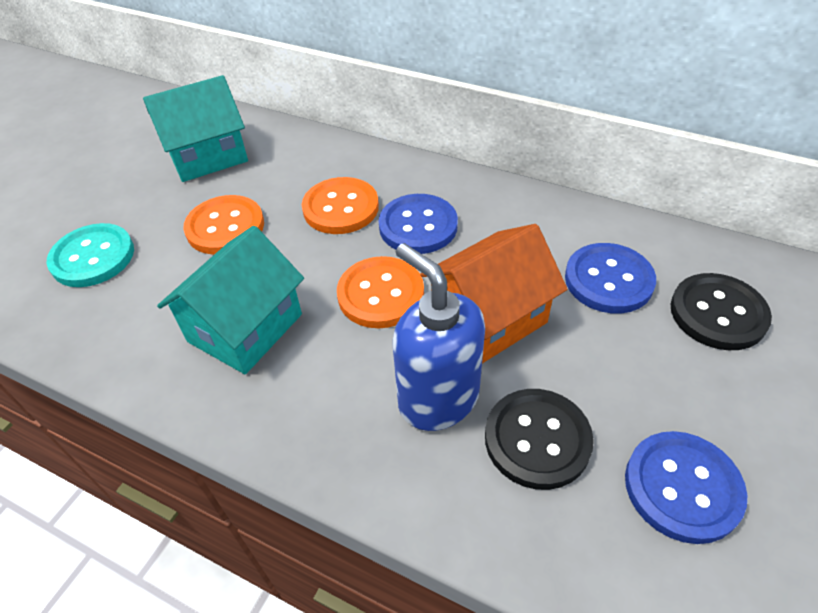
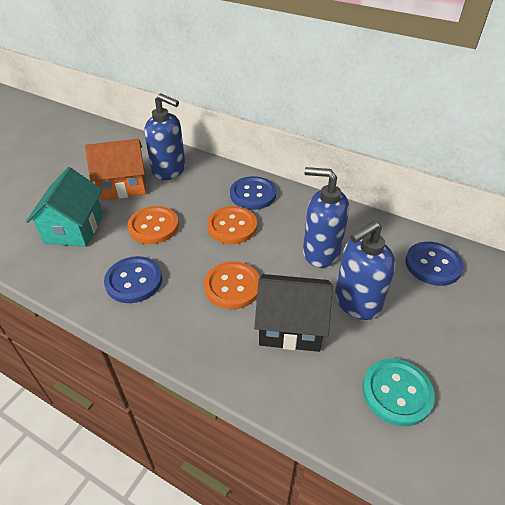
black button: [485,389,594,490] [671,273,772,350] = 2 -> none = 0
black house: none = 0 -> [254,274,333,352] = 1
blue soap dispenser: [393,243,485,431] = 1 -> [144,93,186,180] [303,167,349,267] [335,221,396,320] = 3
turquoise house: [143,75,248,182] [157,226,304,374] = 2 -> [26,167,103,247] = 1

